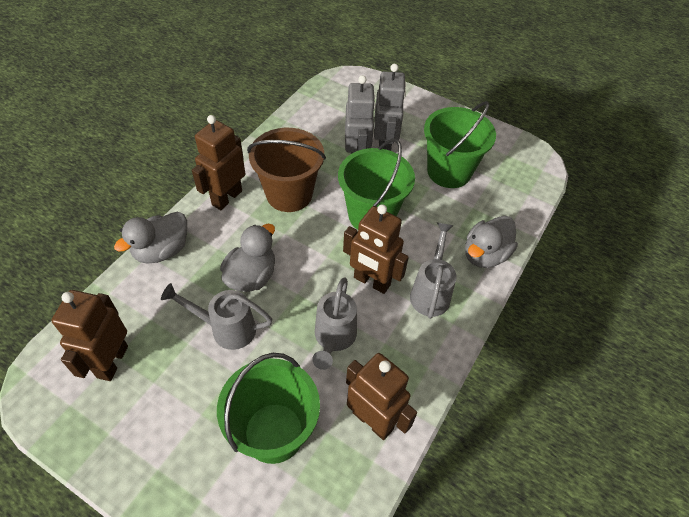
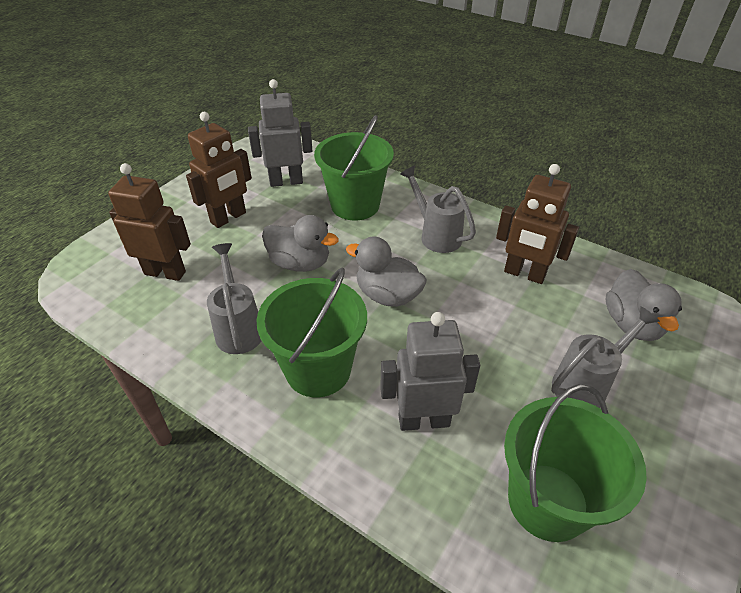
brown bucket: [247,128,326,212] = 1 -> none = 0
brown robot: [51,290,128,381] [192,115,245,210] [343,205,409,294] [346,353,417,440] = 4 -> [108,163,191,281] [186,112,252,228] [496,164,579,284] = 3

